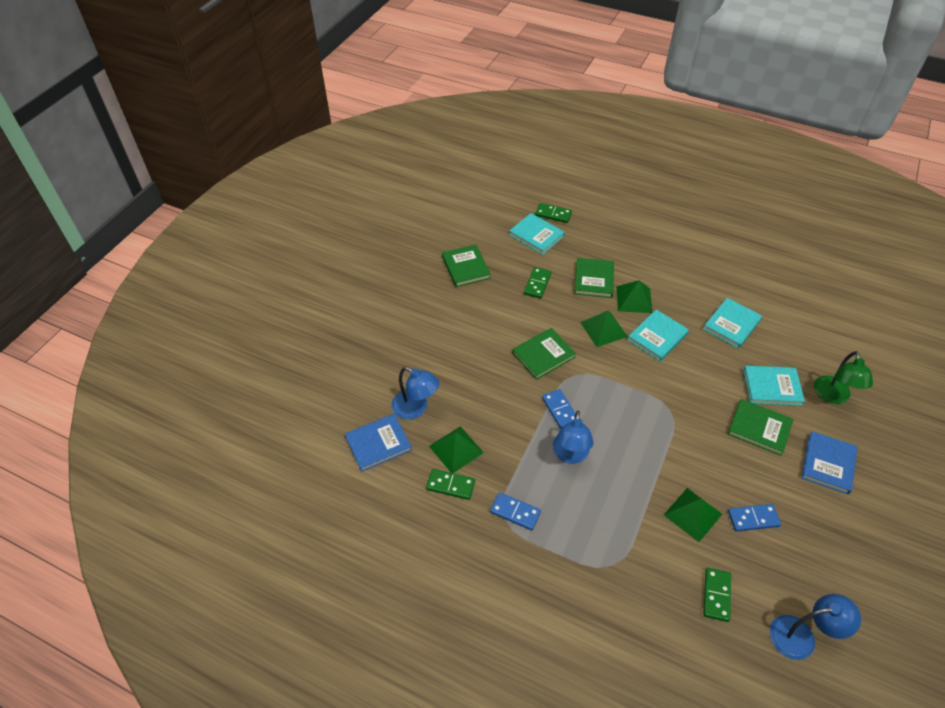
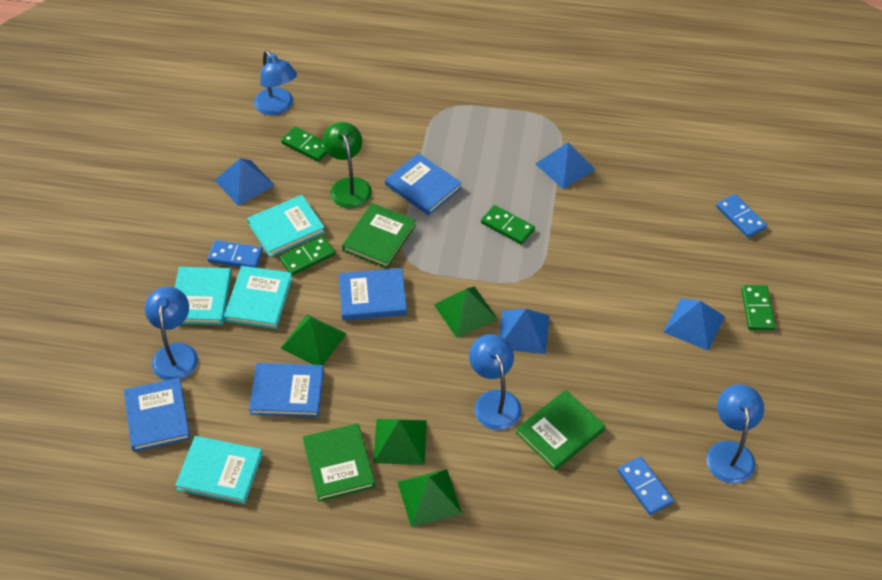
blue book: [345,414,412,472] [801,431,858,495] = 2 -> [124,378,190,452] [249,363,324,417] [339,268,407,321] [385,153,462,215] = 4
blue lamp: [392,366,439,420] [552,411,594,464] [769,594,861,660] = 3 -> [145,286,198,380] [254,50,297,116] [469,334,522,430] [706,384,764,484] = 4
blue pyramid: none = 0 -> [215,158,275,206] [499,309,549,354] [535,142,596,189] [663,298,725,351] = 4
green book: [442,245,491,287] [512,328,576,380] [574,258,614,298] [728,399,793,456] = 4 -> [303,423,375,502] [342,203,416,268] [516,390,605,471] = 3

